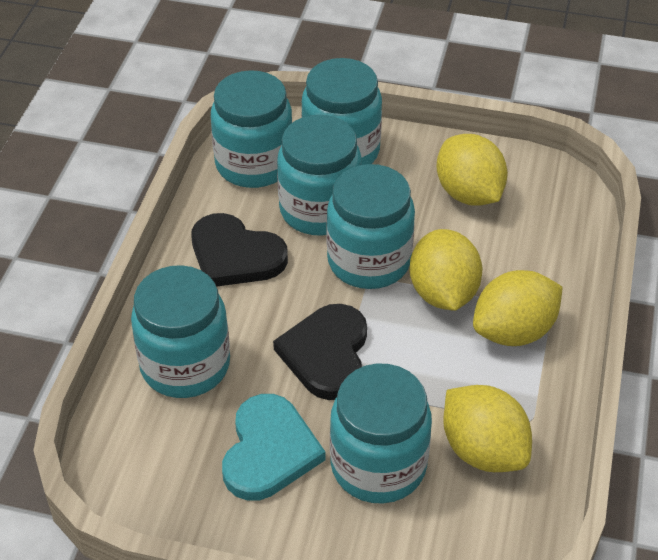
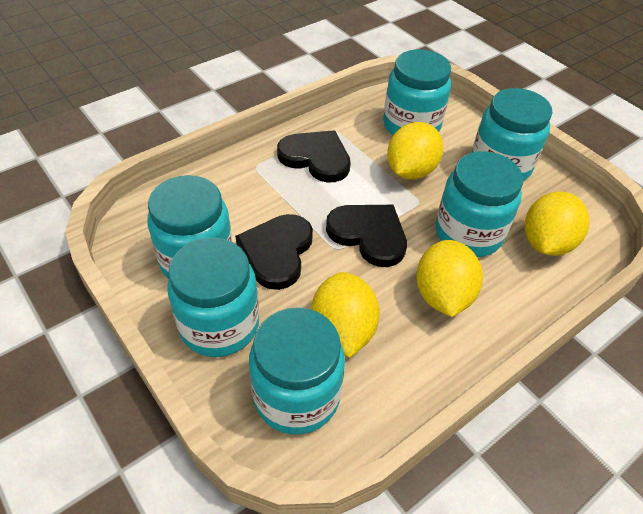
black heart: [191,213,288,287] [273,304,367,400] = 2 -> [235,214,313,290] [277,130,351,182] [326,205,407,267] = 3
turquoise heart: [222,394,325,501] = 1 -> none = 0

